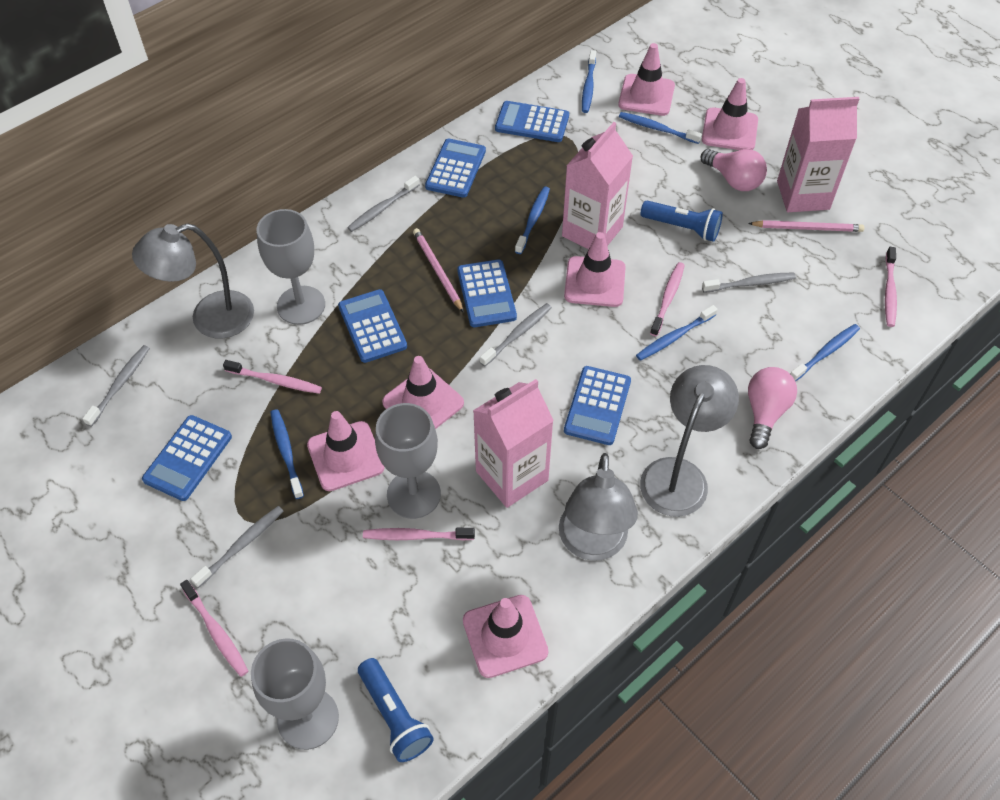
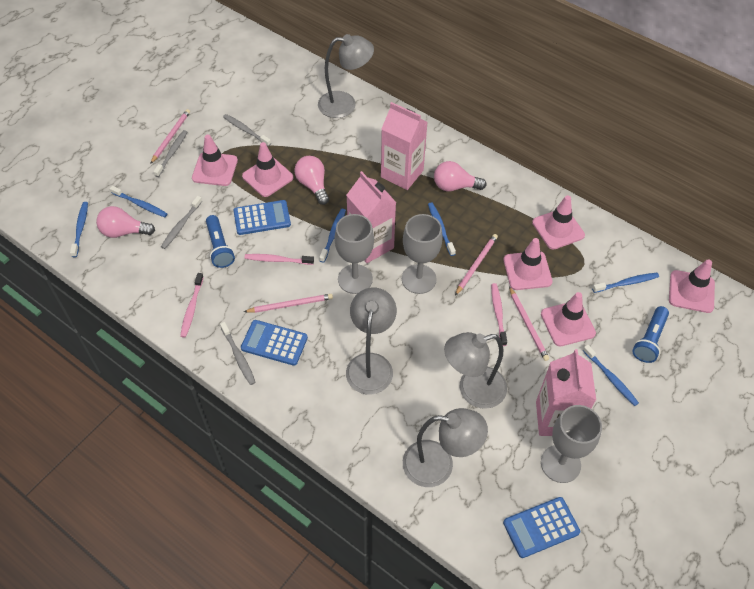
blue calculator: [142,415,232,501] [338,289,407,363] [425,138,486,198] [457,259,517,327] [495,101,569,142] [564,366,631,445] = 6 -> [233,200,291,235] [241,320,308,366] [503,497,580,558] = 3
grey lamp: [132,223,254,338] [559,453,638,561] [640,365,739,517] = 3 -> [318,34,374,118] [346,288,397,394] [403,408,488,487] [444,332,507,409] = 4
grey toothbrush: [82,345,150,427] [191,506,283,588] [347,176,420,232] [480,303,552,366] [702,272,796,293] = 5 -> [153,130,187,177] [161,196,202,249] [220,322,256,385] [223,114,271,146] = 4
pink light bulb: [701,149,767,191] [748,367,797,449] = 2 -> [96,206,155,238] [294,156,329,205] [434,161,486,191] = 3
pink pencil: [413,228,464,313] [748,220,864,232] = 2 -> [150,109,190,164] [244,294,333,313] [455,234,498,295] [509,286,549,361] = 4
pink toothbrush: [180,580,248,677] [223,360,322,394] [363,528,475,540] [650,262,685,336] [885,247,897,327] = 5 -> [180,273,204,338] [245,254,314,265] [491,283,507,346] = 3

